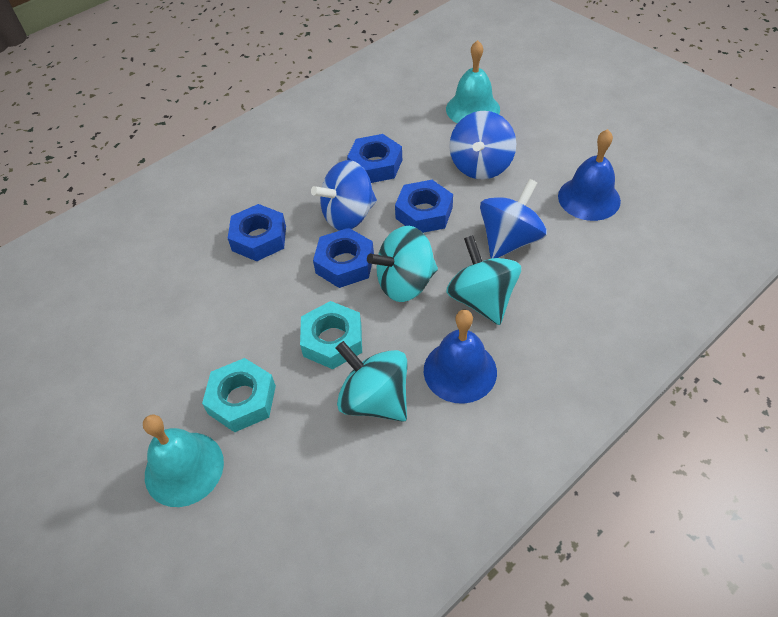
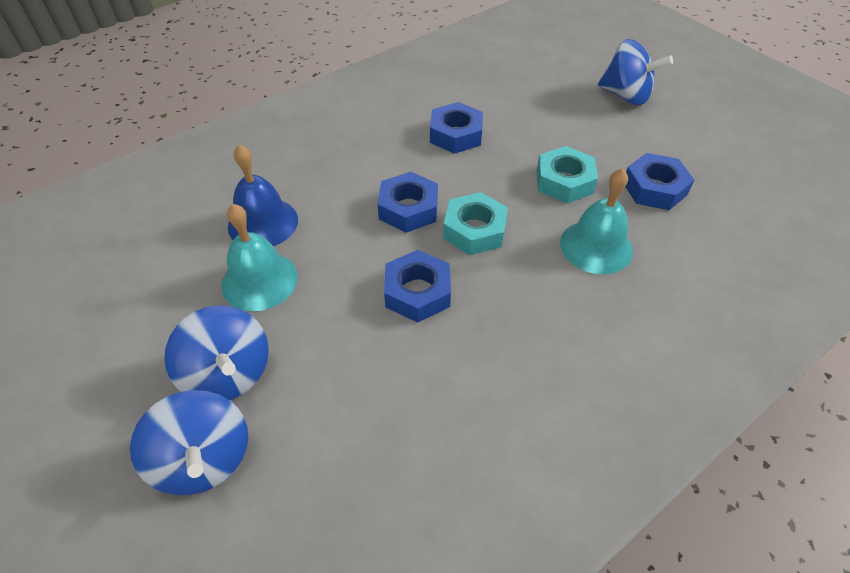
blue bell: [424,310,497,404] [558,129,621,221] = 2 -> [228,144,298,246] = 1
turquoise spinning top: [336,341,407,422] [367,226,438,302] [446,235,521,325] = 3 -> none = 0

